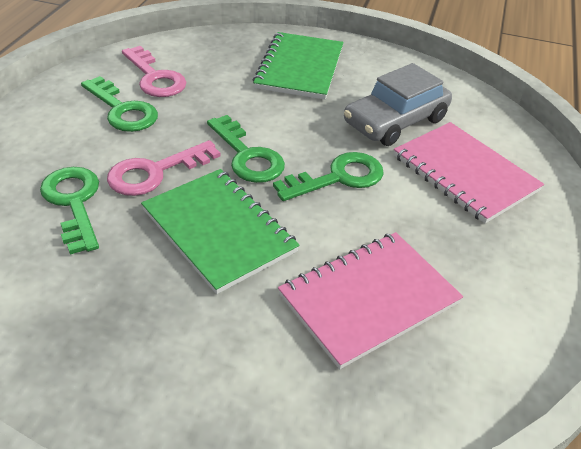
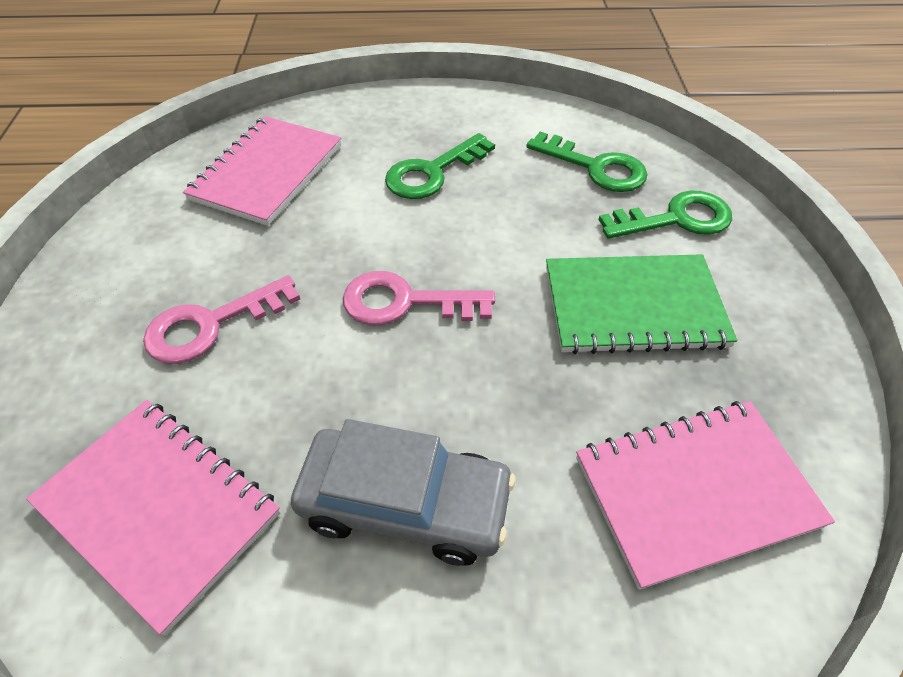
green key: [40,167,99,255] [81,76,158,132] [207,115,285,183] [273,152,384,201] = 4 -> [385,133,495,199] [526,132,647,192] [598,190,732,239] = 3
green notebook: [141,169,300,294] [253,32,344,100] = 2 -> [546,254,737,354] = 1
pink notebook: [278,232,463,369] [394,122,544,223] = 2 -> [26,400,280,635] [183,116,341,226] [576,401,835,590] = 3

